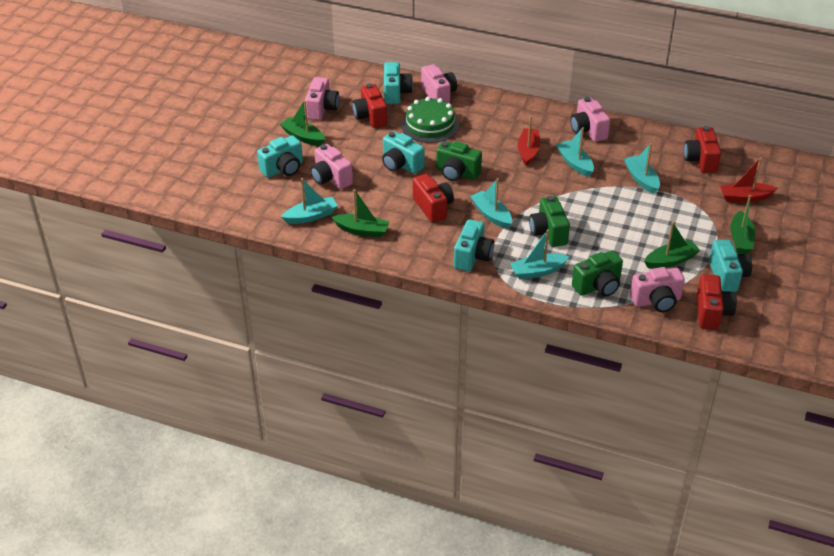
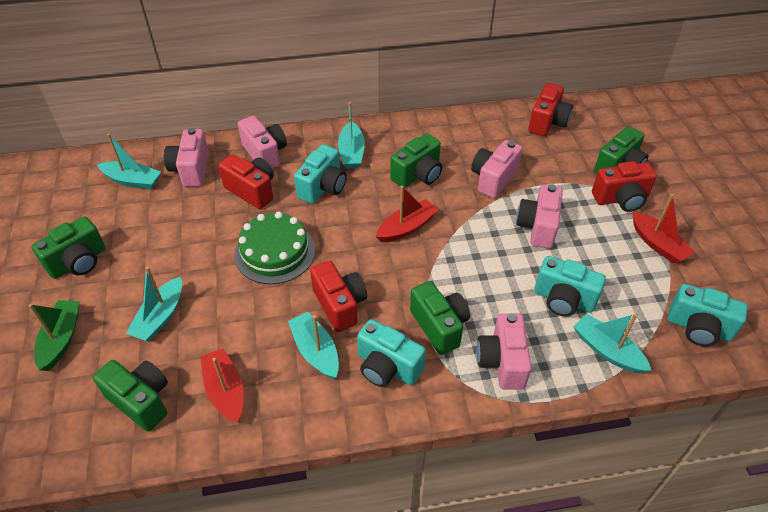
green boat: [280,100,325,146] [332,189,390,237] [644,222,700,269] [730,195,755,254] = 4 -> [28,300,80,371] = 1
green camera: [436,141,482,181] [529,196,570,247] [572,250,623,297] = 3 -> [32,217,106,279] [93,360,168,431] [390,133,442,188] [410,281,470,355] [594,126,648,174] = 5
red boat: [518,116,540,166] [720,158,778,202] = 2 -> [200,348,244,423] [376,186,438,242] [632,194,695,264] = 3
turquoise camera: [257,135,303,178] [382,131,425,174] [384,62,413,104] [454,219,494,272] [709,240,752,292] = 5 -> [294,144,347,204] [357,319,426,387] [534,256,606,317] [668,284,748,347] = 4

